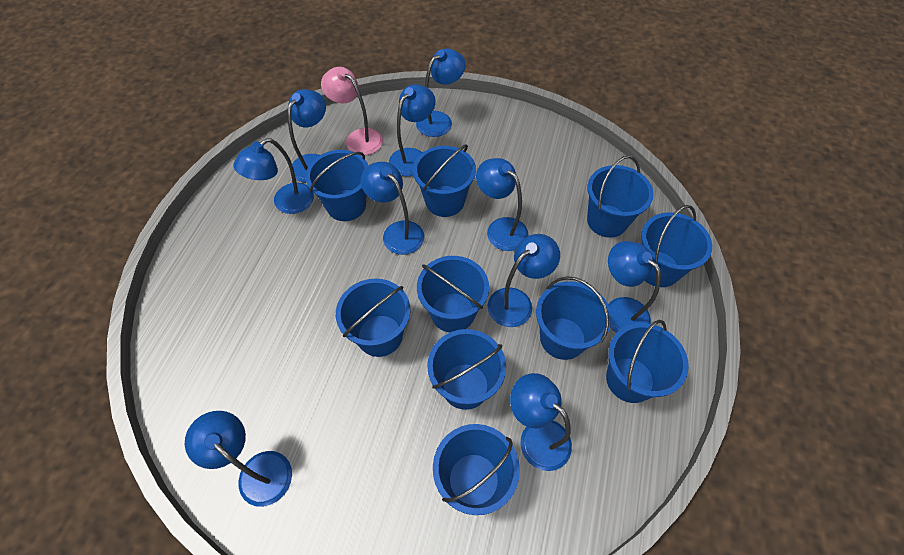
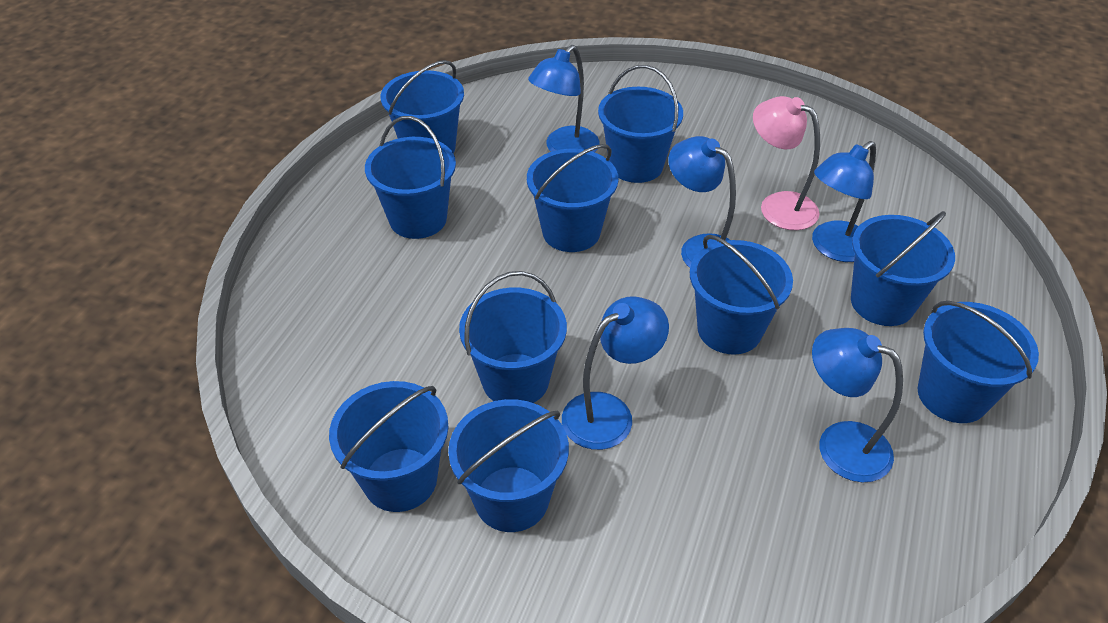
blue lamp: [185,411,292,507] [233,138,314,214] [288,89,326,183] [361,162,424,255] [389,84,435,176] [416,48,466,137] [476,158,528,251] [488,234,560,327] [510,373,572,471] [608,241,661,333] = 10 -> [528,45,599,152] [562,296,669,450] [668,136,736,268] [812,141,876,262] [812,328,903,482] = 5

